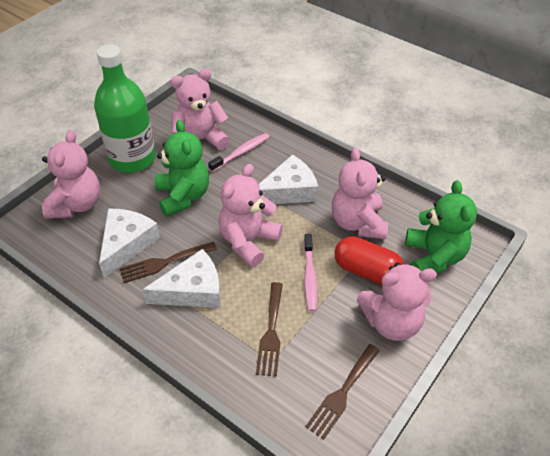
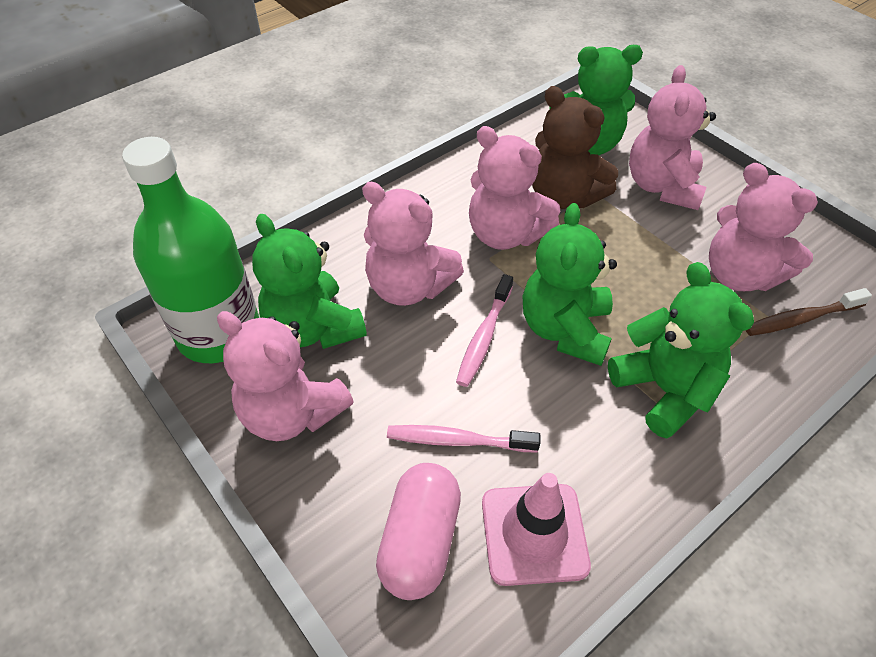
brown fork: [119,242,217,283] [256,282,283,377] [305,344,380,439] = 3 -> none = 0
brown teddy bear: none = 0 -> [532,86,618,209] = 1
brown toothbrush: none = 0 -> [746,288,872,336] = 1
green teddy bear: [155,120,209,217] [405,180,477,273] = 2 -> [252,214,367,349] [522,203,617,366] [549,45,643,155] [608,262,754,438] = 4
pink capsule: none = 0 -> [376,463,461,600] = 1
pink traffic cone: none = 0 -> [482,473,591,586] = 1
red capsule: [335,236,404,285] = 1 -> none = 0
white cheese: [99,209,160,278] [142,249,221,308] [259,154,318,204] = 3 -> none = 0

